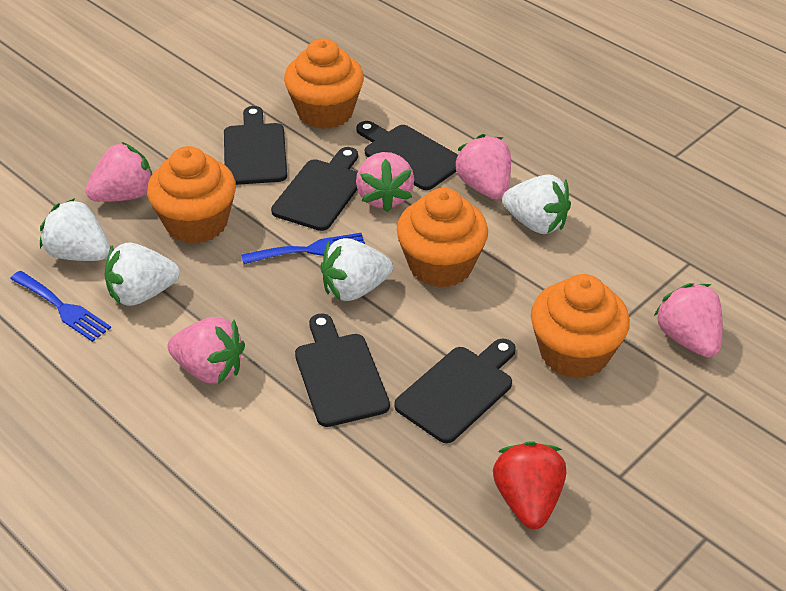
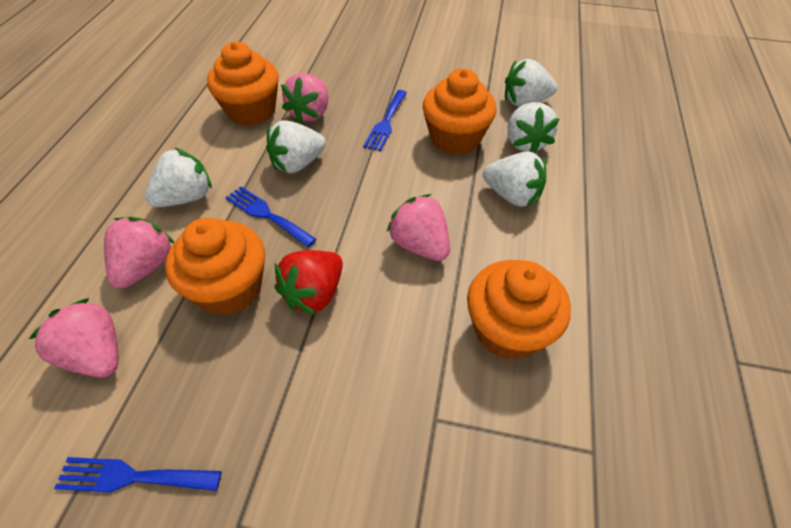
black cutting board: [224,106,287,185] [271,147,358,231] [295,313,390,427] [356,121,458,190] [394,338,516,443] = 5 -> none = 0
blue fork: [10,271,111,342] [241,233,365,264] = 2 -> [54,457,221,493] [225,186,316,247] [363,90,407,151] = 3
pink strawberry: [86,142,152,202] [167,317,245,384] [356,152,414,212] [454,134,511,200] [654,283,723,358] = 5 -> [29,298,118,377] [104,217,175,288] [281,73,328,124] [387,194,450,261] = 4
white strawberry: [40,198,110,261] [105,243,180,306] [321,238,393,301] [502,175,571,234] = 4 -> [145,148,212,207] [266,120,326,174] [483,151,546,207] [505,59,557,107] [508,102,559,153] = 5

